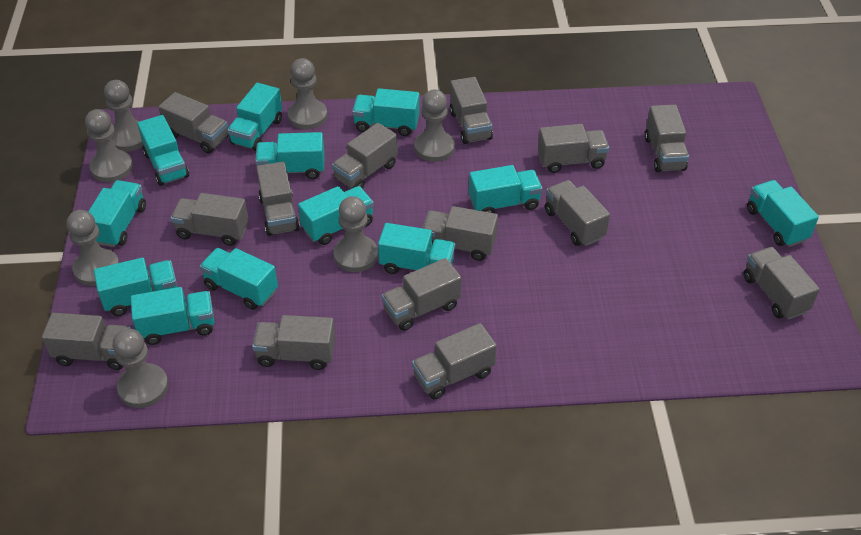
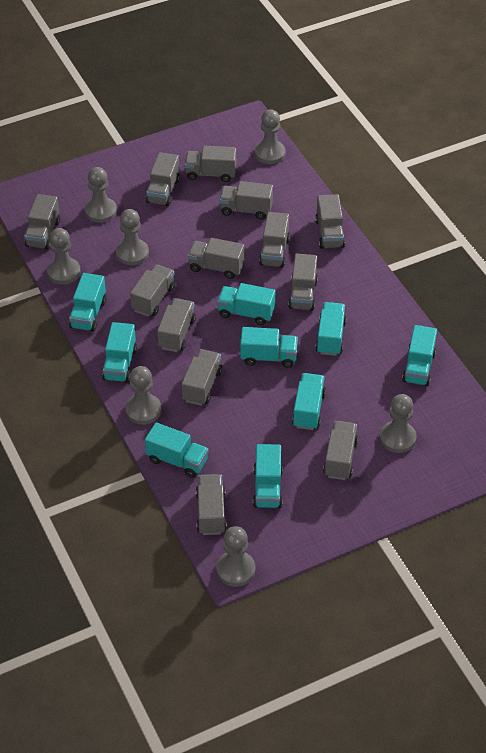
grey truck: [42,313,131,370] [158,92,229,154] [171,193,249,246] [252,315,335,370] [257,162,300,236] [332,123,398,189] [382,258,461,331] [412,323,497,399] [423,206,498,261] [449,77,493,144] [538,124,609,173] [545,180,610,246] [645,104,689,172] [743,247,820,320] = 14 -> [24,194,60,250] [130,264,175,317] [146,152,180,206] [157,298,196,352] [182,349,222,406] [184,146,236,182] [188,238,244,279] [196,474,227,535] [219,181,273,220] [259,212,290,268] [288,254,318,311] [315,194,345,249] [323,421,358,480] = 13
turquoise truck: [88,180,146,247] [94,258,177,316] [131,287,215,345] [137,115,189,186] [200,248,278,310] [227,83,282,151] [255,132,325,179] [298,186,374,245] [352,88,420,136] [378,223,456,274] [469,165,543,213] [747,180,819,247] = 12 -> [69,273,106,332] [102,322,137,383] [145,422,209,478] [217,283,275,325] [240,327,298,368] [253,444,283,508] [292,373,326,430] [315,302,347,356] [402,325,437,386] = 9

